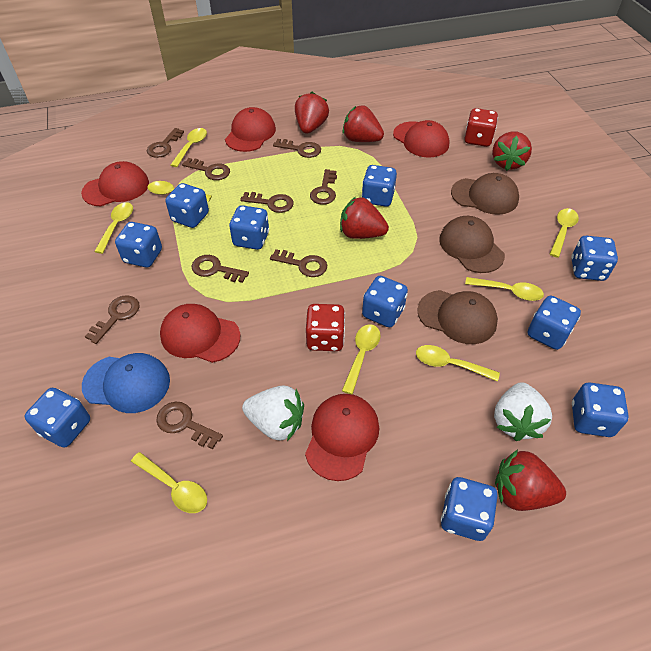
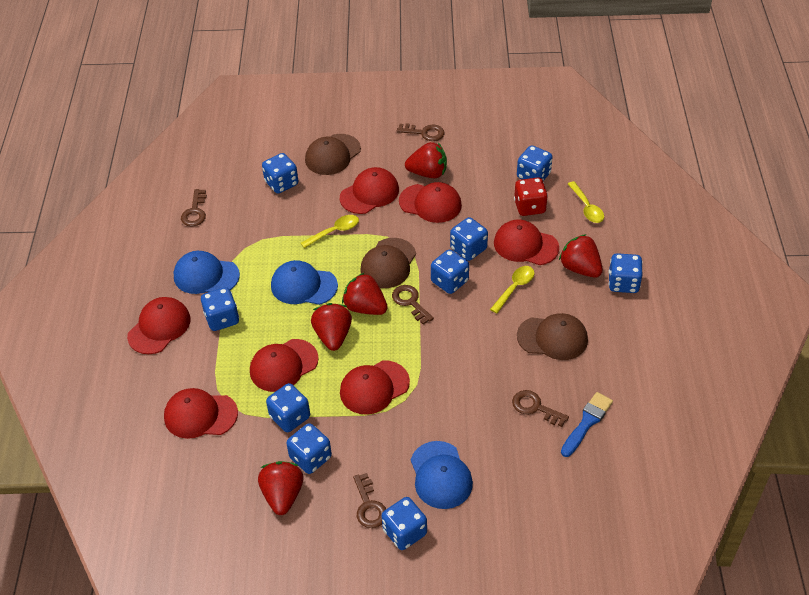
blue brush: none = 0 -> [561,392,613,457] = 1
blue cap: [82,353,170,413] = 1 -> [174,251,240,294] [271,260,338,305] [411,441,473,509] = 3
blue dice: [25,388,90,448] [115,222,162,268] [165,183,209,228] [229,205,269,250] [362,165,397,207] [362,276,408,327] [441,477,498,541] [528,296,581,350] [571,236,618,281] [572,382,629,437] = 10 -> [201,287,239,331] [262,153,298,194] [266,383,310,432] [287,423,332,474] [382,497,427,550] [431,249,469,294] [450,217,488,261] [517,145,553,181] [608,253,643,293] = 9
brown key: [85,295,140,344] [147,128,184,158] [156,402,223,449] [182,158,230,180] [192,255,249,283] [240,192,294,213] [270,249,327,277] [273,139,321,158] [310,169,337,205] = 9 -> [181,189,207,227] [353,473,386,528] [392,285,434,325] [397,123,445,141] [512,390,569,427] = 5
red cap: [81,161,149,207] [160,304,240,363] [225,107,276,152] [305,394,379,481] [393,120,449,157] = 5 -> [127,297,190,354] [164,388,238,439] [250,339,319,392] [340,167,399,214] [340,360,410,415] [399,182,462,223] [494,220,559,265] = 7
red dice: [306,304,345,351] [465,108,498,147] = 2 -> [514,177,548,216] = 1
white strawberry: [242,385,304,441] [494,382,552,441] = 2 -> none = 0
yellow spoon: [94,202,133,254] [131,452,207,513] [147,181,212,201] [171,128,207,167] [342,324,381,394] [416,345,500,382] [465,277,544,301] [550,208,579,258] = 8 -> [301,215,359,248] [490,266,534,314] [568,181,604,223] = 3

